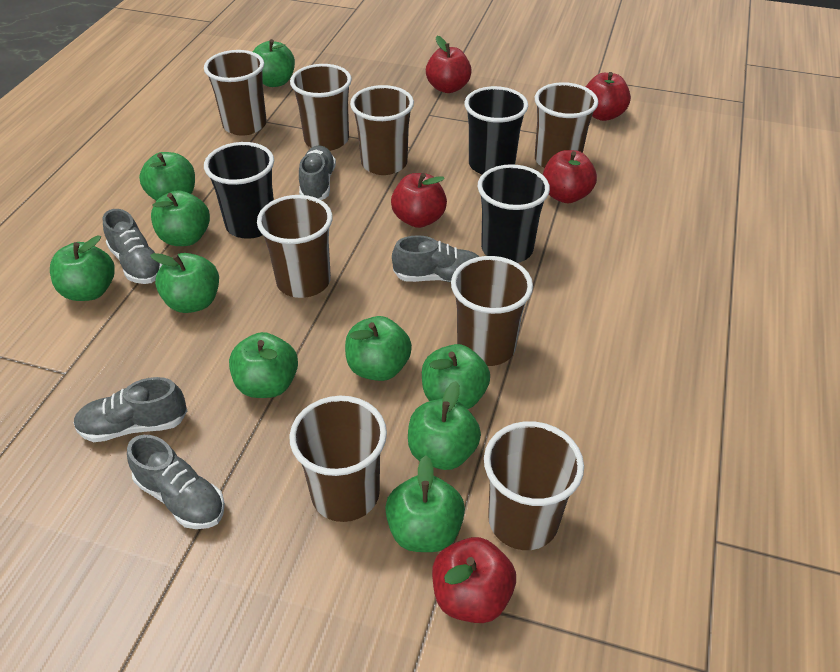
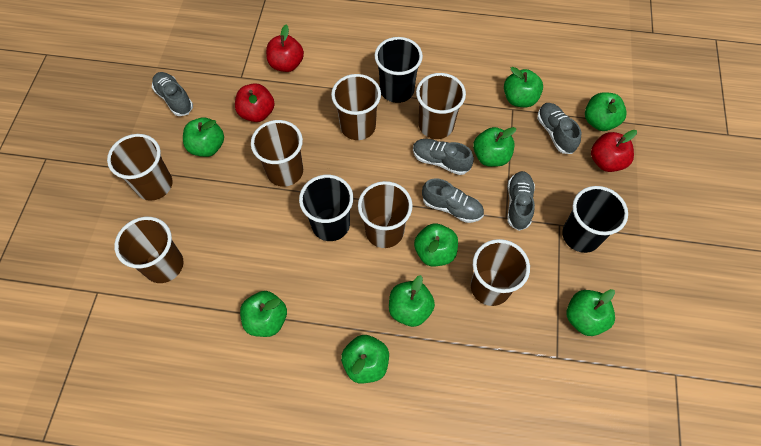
brown cup: [204,50,267,136] [257,195,333,298] [289,396,387,522] [290,64,352,151] [350,85,414,175] [451,256,533,366] [484,421,584,550] [535,82,598,168] = 8 -> [107,134,173,201] [114,217,184,283] [251,120,303,187] [331,74,381,140] [358,181,413,248] [416,73,466,139] [471,239,530,306] = 7
green apple: [50,235,115,301] [139,152,195,201] [150,253,219,313] [151,190,210,246] [229,332,298,398] [253,39,295,87] [345,316,412,381] [385,456,465,552] [408,381,481,470] [422,344,490,409] = 10 -> [183,117,224,157] [240,291,287,337] [341,335,389,383] [389,275,435,327] [414,223,458,266] [473,127,516,167] [504,67,543,107] [567,289,615,336] [585,92,627,131] = 9
red apple: [391,173,447,228] [426,36,472,93] [432,537,516,623] [543,150,597,203] [586,72,631,121] = 5 -> [235,83,275,122] [266,25,304,72] [591,130,637,172] = 3

